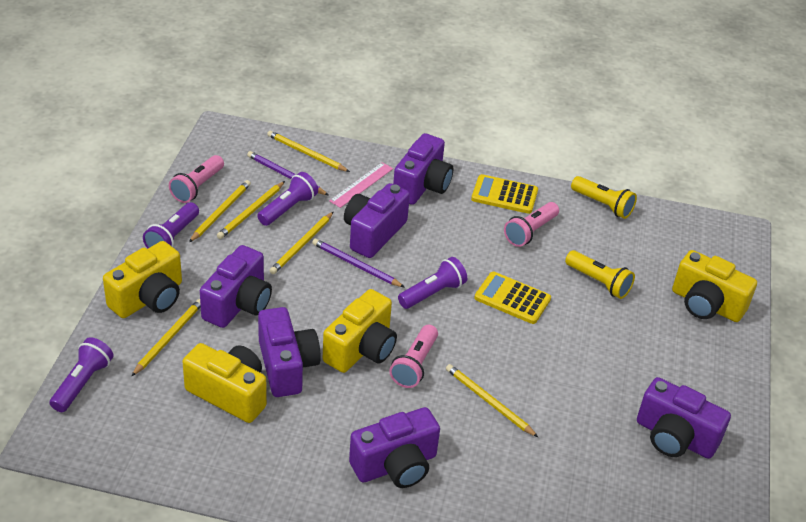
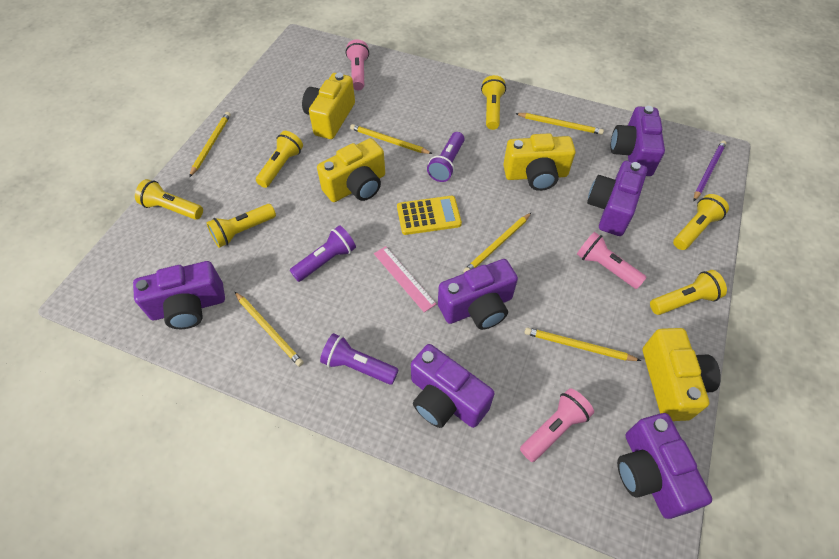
purple flashlight: [50,337,114,412] [143,202,199,249] [257,172,318,226] [398,257,467,309] = 4 -> [290,225,356,282] [320,333,399,385] [427,132,464,182] = 3
purple pencil: [247,151,329,196] [312,239,404,287] = 2 -> [694,141,726,201] = 1
yellow calculator: [471,174,538,214] [474,272,551,324] = 2 -> [397,196,462,235] = 1
yellow flashlight: [565,250,635,299] [571,176,637,219] = 2 -> [135,179,203,220] [207,204,276,248] [256,131,303,188] [481,75,506,130] [650,270,727,315] [673,194,729,250] = 6

